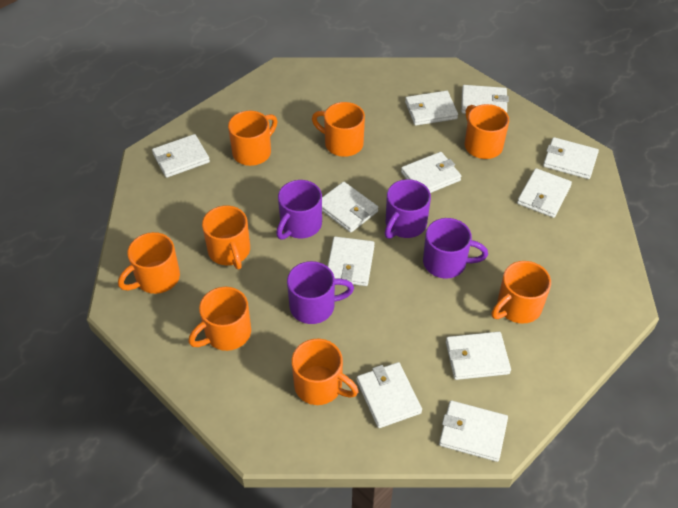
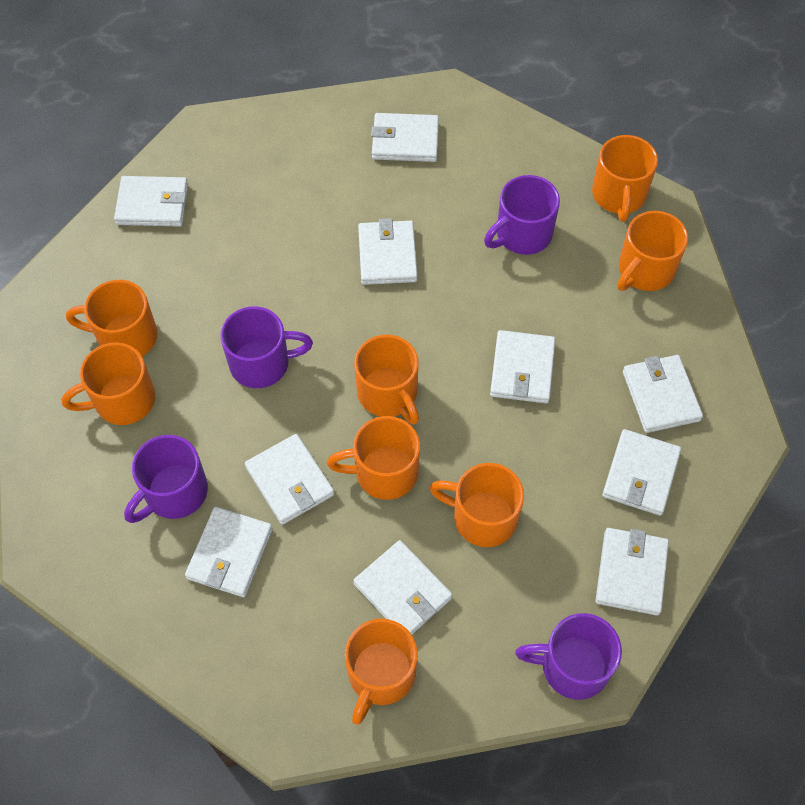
white wallet: [152,134,210,178] [322,182,379,233] [327,237,375,286] [357,362,422,428] [401,152,461,193] [405,91,458,126] [439,401,508,462] [446,332,511,380] [461,85,509,114] [517,168,572,218] [543,137,599,179] = 11 -> [114,176,188,227] [185,507,273,597] [245,434,334,525] [353,540,452,635] [358,218,418,285] [371,113,439,162] [490,330,556,404] [595,528,669,616] [602,429,681,516] [623,355,703,433] = 10

